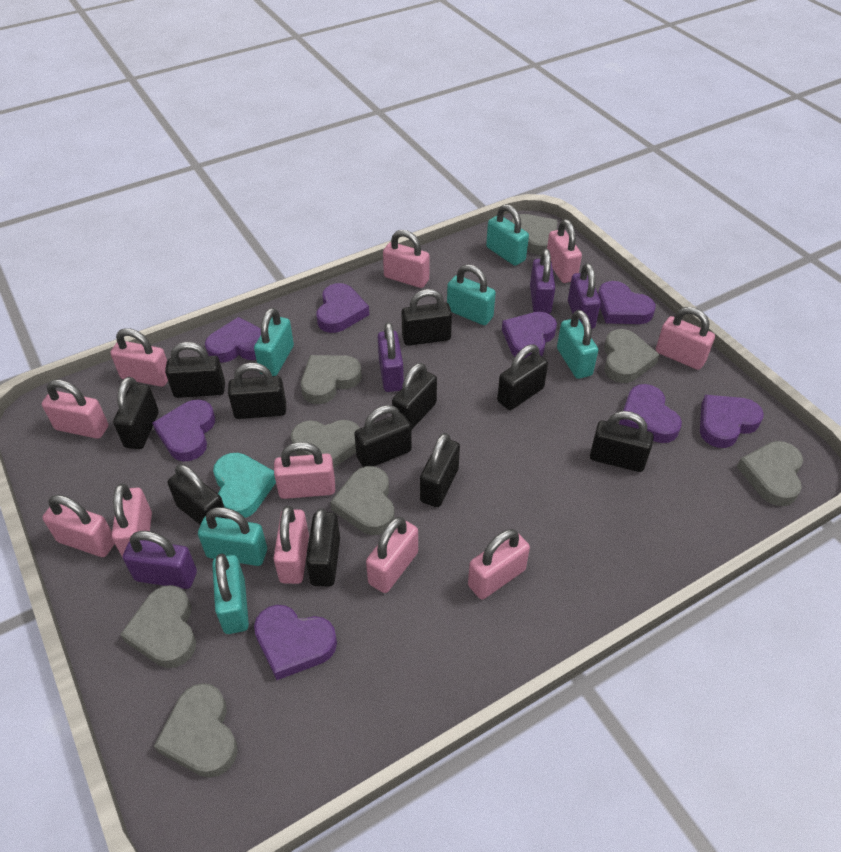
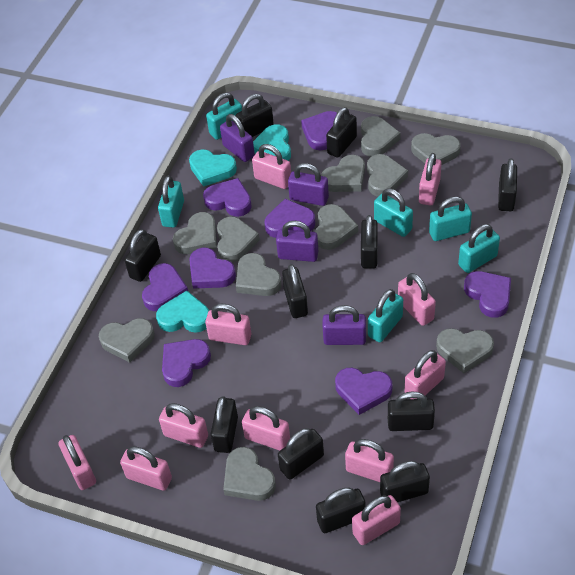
grey heart: [120,585,196,668] [154,683,238,778] [291,420,360,468] [301,355,362,404] [330,466,395,535] [511,214,558,255] [604,329,660,383] [737,441,803,506] = 8 -> [99,318,155,363] [173,212,217,254] [217,217,260,262] [223,447,276,501] [236,253,281,296] [315,204,358,250] [321,155,365,192] [361,116,401,157] [367,154,408,197] [411,133,461,165] [436,328,494,373] = 11
turquoise heart: [213,453,276,518] = 1 -> [156,291,209,333] [189,149,237,187] [253,125,291,161] = 3

